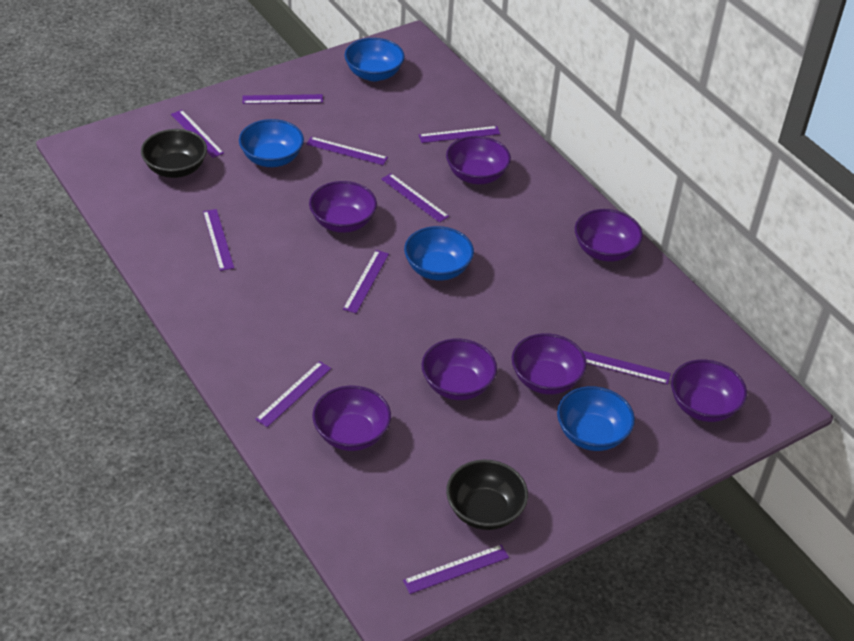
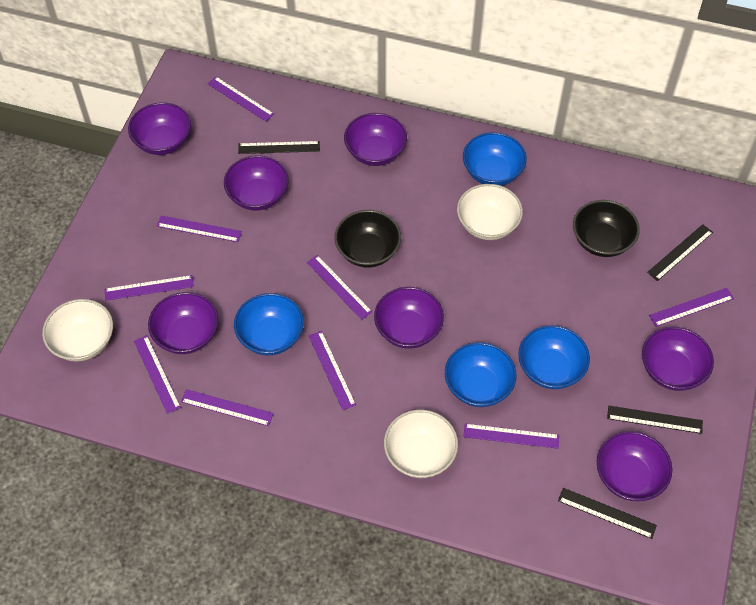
black ruler: none = 0 -> [238,141,320,154] [558,488,657,539] [607,406,703,434] [647,224,713,281] = 4
purple ruler: [171,110,224,158] [203,209,234,271] [243,94,323,104] [255,361,331,427] [306,137,388,165] [343,250,389,313] [381,173,449,223] [403,544,509,594] [419,126,500,143] [582,350,671,384] = 10 -> [105,275,194,301] [134,335,181,414] [157,216,242,242] [181,389,274,426] [207,77,274,121] [307,255,372,320] [309,331,356,410] [464,424,559,449] [649,288,734,327] = 9
white bowl: none = 0 -> [42,299,113,362] [384,410,458,478] [457,184,523,240] = 3

